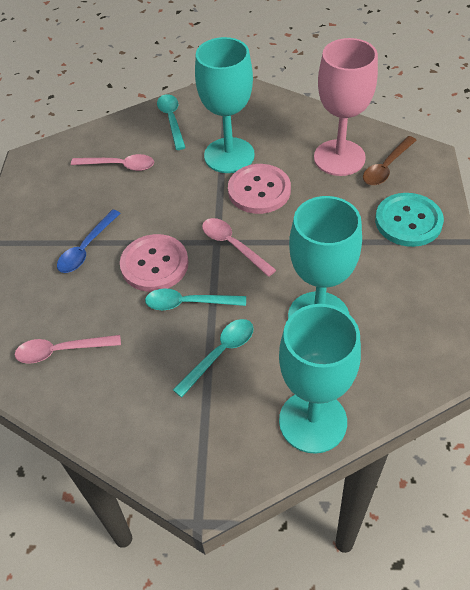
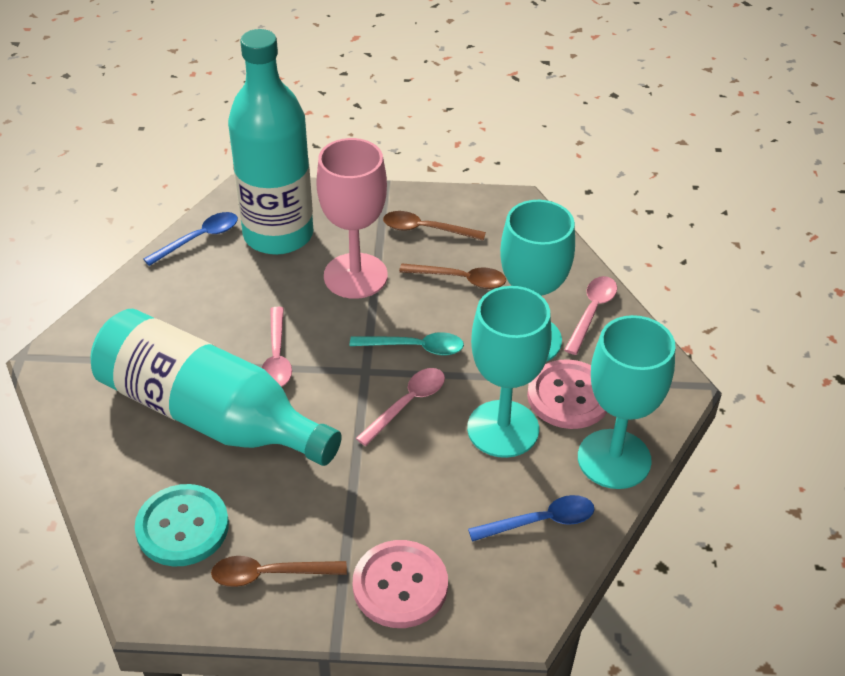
blue spoon: [57,209,121,273] = 1 -> [144,212,238,266] [468,495,595,542] = 2
brown spoon: [363,136,417,185] = 1 -> [211,556,347,587] [383,211,486,241] [399,263,506,289] = 3
turquoise bottle: none = 0 -> [91,309,342,466] [228,29,314,255] = 2
turquoise spoon: [145,288,246,310] [157,94,186,150] [173,319,254,397] = 3 -> [350,332,464,355] = 1

